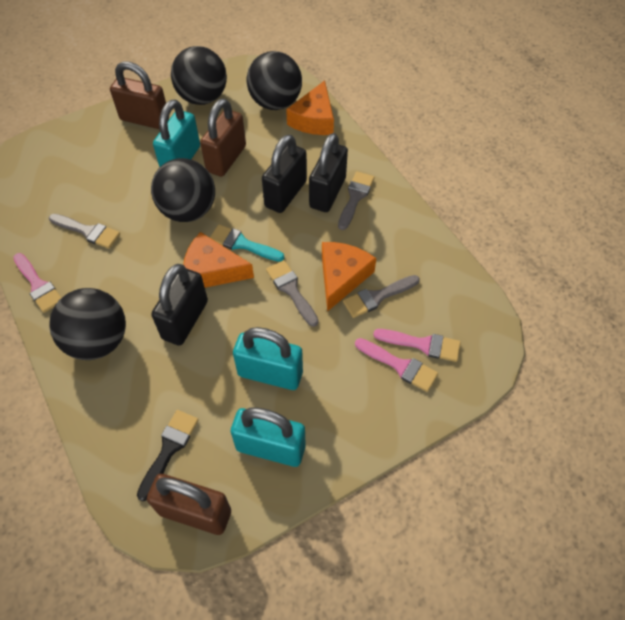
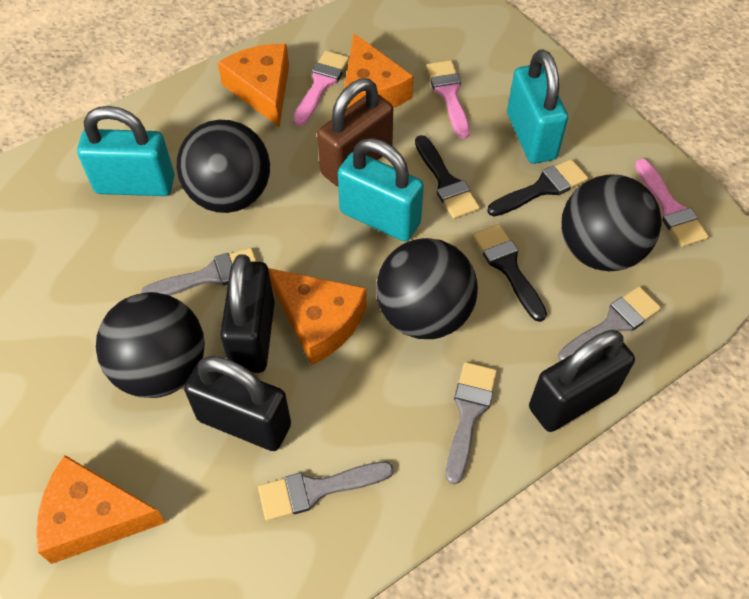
black brush: [137,410,199,501] = 1 -> [415,135,480,219] [473,224,547,322] [487,159,588,216] = 3
brown padlock: [110,61,169,129] [147,474,231,535] [200,99,246,177] = 3 -> [317,78,393,186] = 1
orange cheese: [183,232,254,288] [286,80,334,135] [322,242,376,312] = 3 -> [36,455,166,564] [217,44,289,127] [268,268,367,365] [344,33,413,108] = 4
turquoise brush: [210,224,284,262] = 1 -> none = 0

